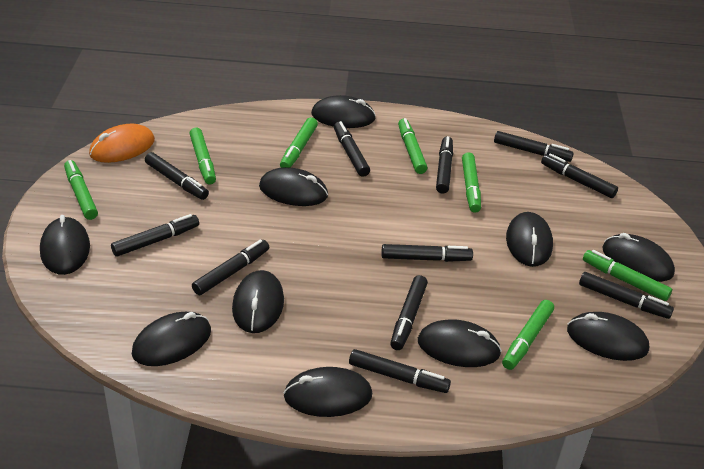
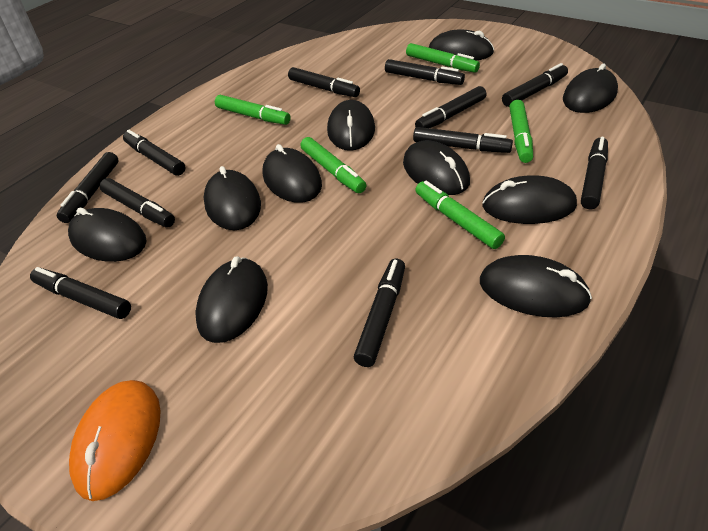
green marker: [64,160,98,220] [189,127,216,184] [280,117,318,168] [398,118,427,174] [462,152,481,213] [502,300,554,370] [583,250,672,301] = 7 -> [215,95,291,125] [300,137,366,193] [406,43,480,73] [415,181,505,249] [509,100,533,163] = 5

